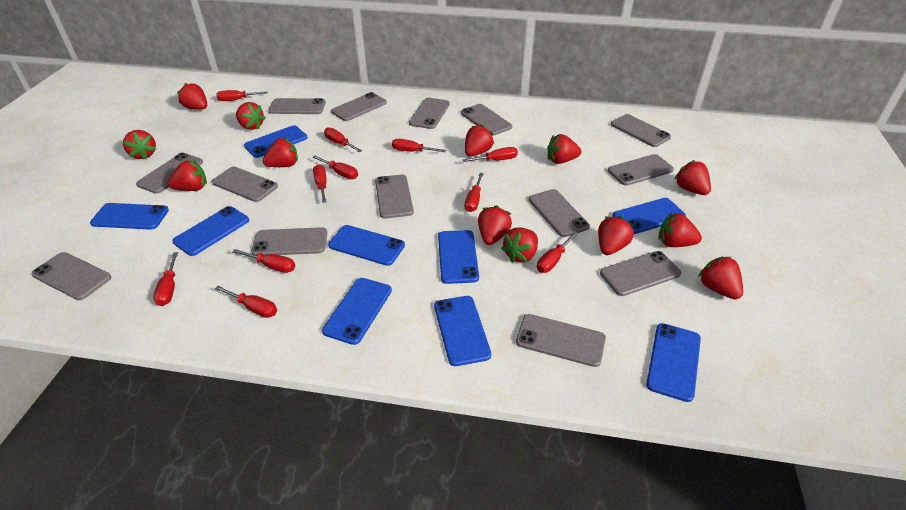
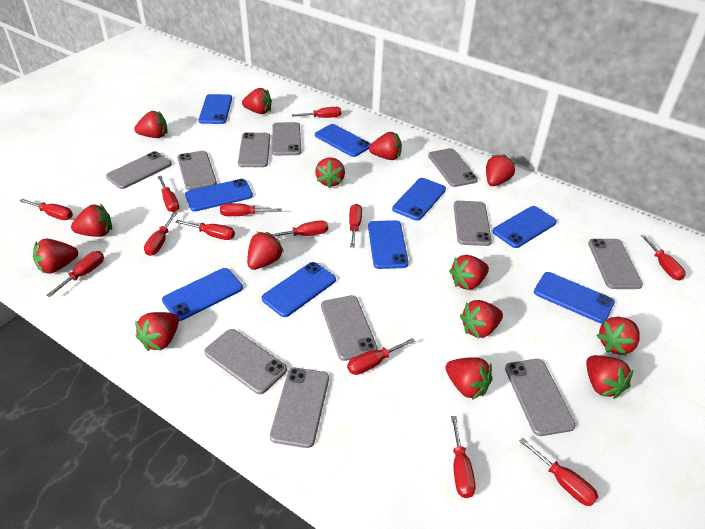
grey phone: [32,252,111,300] [136,153,203,194] [212,167,278,202] [251,227,327,255] [268,98,326,114] [331,92,387,121] [375,174,414,219] [409,98,450,129] [461,104,512,136] [516,314,606,367] [529,189,590,237] [600,251,681,296] [608,154,674,186] [611,114,671,147] = 14 -> [106,151,172,189] [177,151,217,190] [204,329,287,394] [238,132,270,167] [270,368,329,448] [272,122,301,156] [321,295,378,361] [428,148,478,187] [454,201,492,246] [505,359,575,436] [588,239,643,289] = 11
red screwdriver: [153,252,178,306] [215,286,277,318] [217,90,267,101] [232,249,295,273] [312,155,358,179] [313,164,327,203] [324,127,362,153] [392,139,446,152] [463,147,518,162] [465,173,484,212] [537,232,578,273] = 11 -> [20,199,73,220] [47,251,104,297] [144,212,178,256] [158,176,179,212] [175,220,235,240] [220,203,282,216] [271,220,328,236] [292,107,342,118] [347,338,415,375] [349,204,362,247] [451,416,475,498] [519,438,598,506] [641,234,686,281] = 13
red strawberry: [123,130,156,160] [167,160,207,191] [177,83,207,110] [236,102,266,130] [262,138,298,167] [465,124,494,156] [478,205,512,245] [501,227,538,263] [547,134,582,164] [598,216,634,255] [658,212,702,247] [674,160,711,195] [698,257,743,299] = 13 -> [33,239,78,274] [71,204,112,237] [134,111,168,138] [135,312,179,351] [242,88,272,114] [247,232,284,270] [315,157,345,189] [369,132,402,160] [445,357,492,400] [449,255,489,290] [460,300,503,338] [486,154,516,186] [586,355,633,399] [596,317,640,356] = 14

